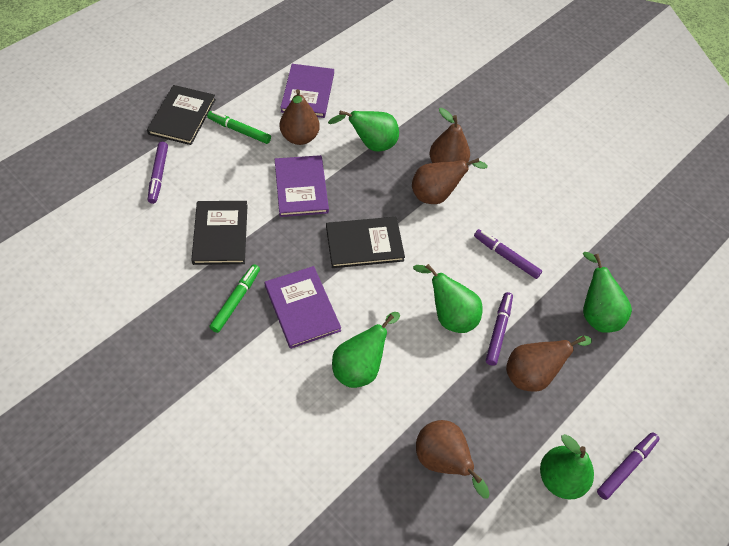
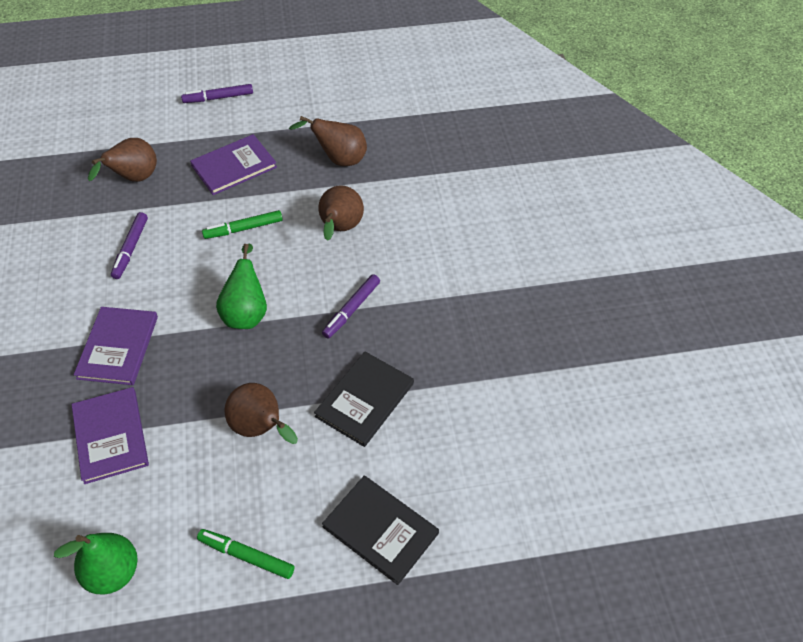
black book: [147,85,216,145] [191,201,248,265] [326,217,405,268] = 3 -> [314,351,414,447] [322,475,439,585] = 2
brown pear: [280,89,320,145] [412,158,488,204] [416,420,490,499] [430,108,470,163] [506,336,592,392] = 5 -> [88,138,157,182] [225,383,298,444] [289,116,367,166] [318,185,364,241] = 4
green pear: [328,111,399,152] [332,312,400,388] [413,264,483,333] [540,434,594,500] [583,252,632,333] = 5 -> [54,533,138,594] [216,244,267,329] = 2
purple marker: [148,142,168,204] [474,229,542,279] [486,292,513,366] [597,432,660,500] = 4 -> [111,212,148,279] [181,84,253,103] [322,274,380,339] = 3

